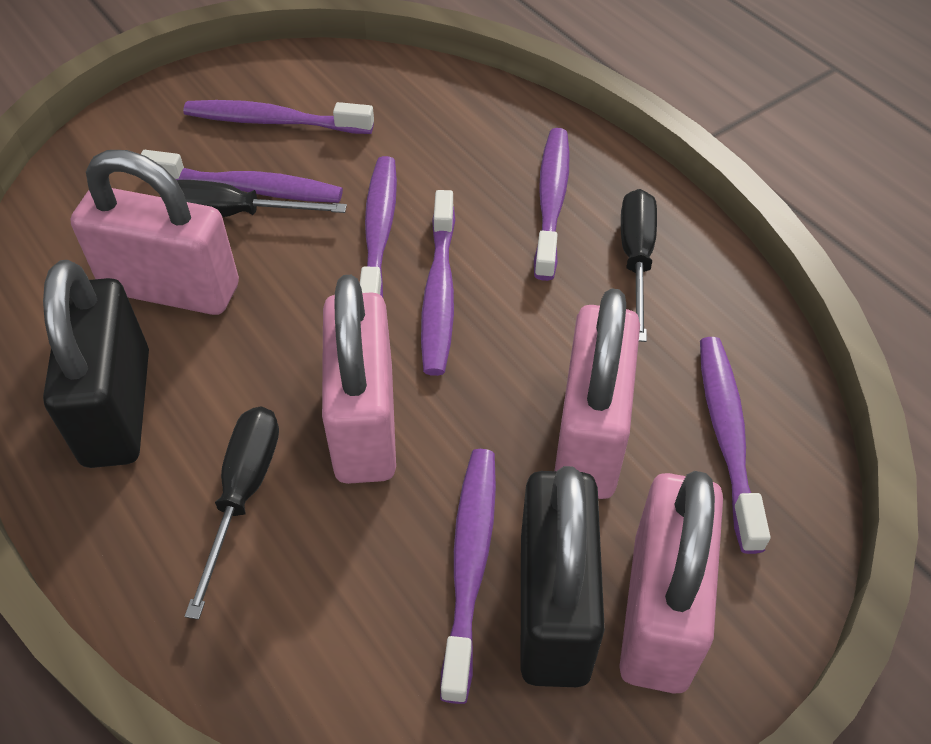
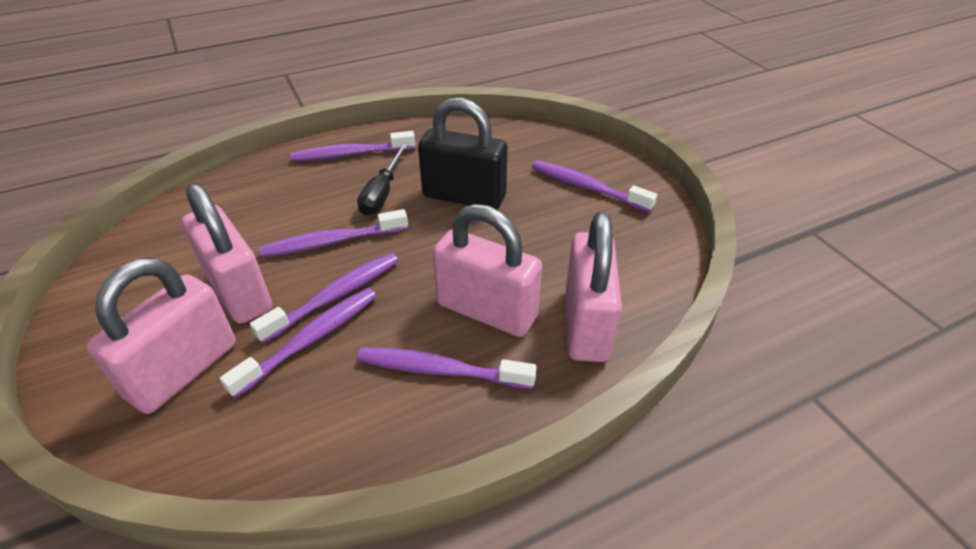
black padlock: [43,260,149,468] [521,466,605,687] = 2 -> [418,98,507,209] = 1
black screwdriver: [160,180,347,217] [185,406,279,620] [621,189,657,342] = 3 -> [357,143,408,216] = 1
purple toothbrush: [141,150,343,203] [183,100,374,134] [360,156,397,297] [421,190,455,376] [440,449,496,704] [534,128,570,281] [700,337,770,554] = 7 -> [220,288,376,399] [250,253,398,344] [259,209,408,257] [290,131,415,161] [357,347,537,389] [532,161,657,213] = 6

